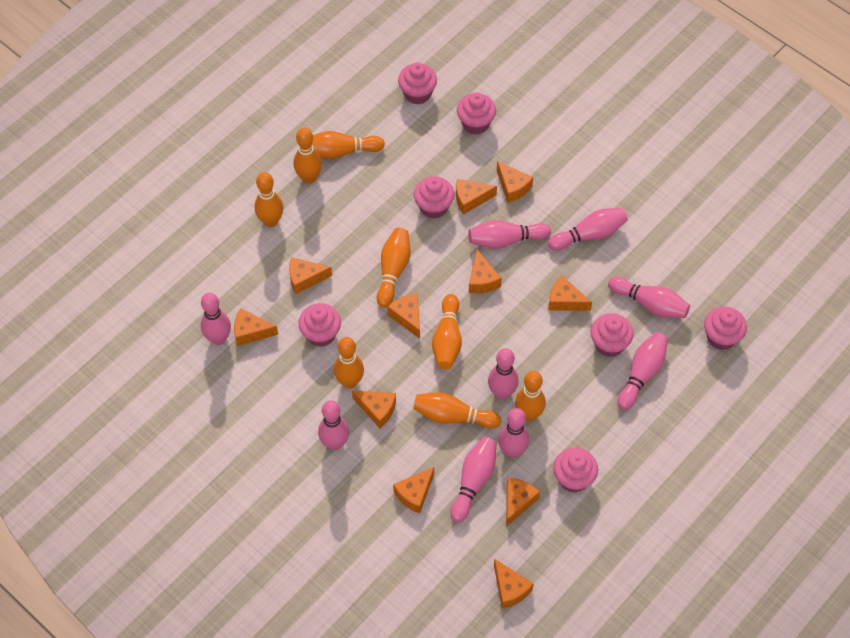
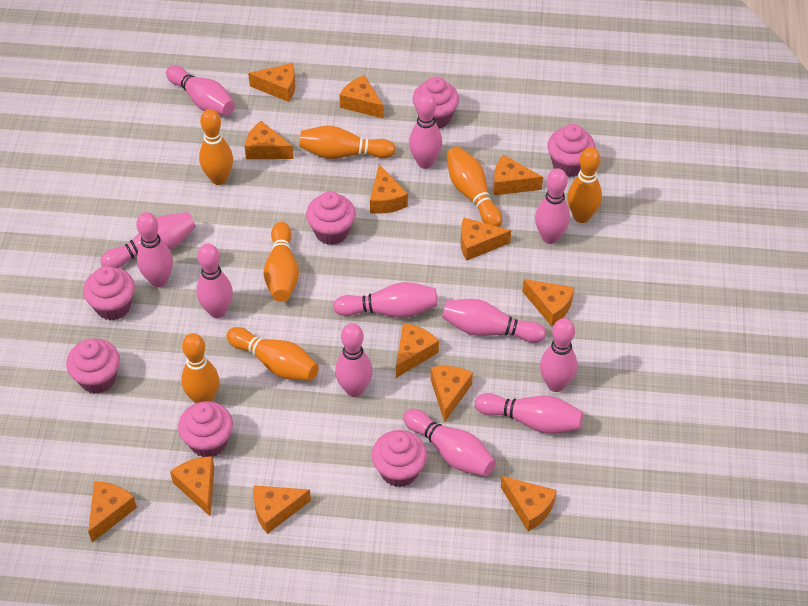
orange bowling pin: [255,172,283,227] [294,128,322,184] [312,131,385,159] [334,337,364,388] [377,228,410,308] [413,392,501,429] [432,294,462,369] [515,371,546,421] = 8 -> [181,333,219,403] [199,109,233,185] [227,327,319,381] [264,222,299,302] [299,126,396,159] [446,146,502,227] [567,147,602,223] = 7
orange cheese: [234,308,278,346] [289,257,332,294] [352,391,396,428] [387,294,420,339] [393,467,434,513] [456,179,497,215] [469,249,502,293] [494,559,533,609] [497,161,533,203] [506,478,540,527] [549,276,592,311] = 11 -> [88,482,137,542] [170,456,214,516] [245,121,294,159] [248,63,295,102] [253,485,311,534] [340,75,384,119] [370,164,408,214] [396,323,439,378] [430,366,473,423] [461,218,511,261] [493,155,543,195] [501,476,557,531] [522,279,574,327] = 13
pink bowling pin: [201,293,231,345] [318,400,349,450] [450,437,496,522] [468,220,551,249] [488,348,519,400] [498,408,529,458] [548,208,628,251] [608,277,690,318] [617,332,668,410] = 9 -> [100,212,196,268] [136,212,173,287] [166,65,235,115] [196,244,233,318] [333,282,437,318] [335,323,373,397] [403,409,496,476] [409,93,442,169] [442,299,546,343] [475,393,583,434] [535,168,570,244] [540,318,577,392] = 12

